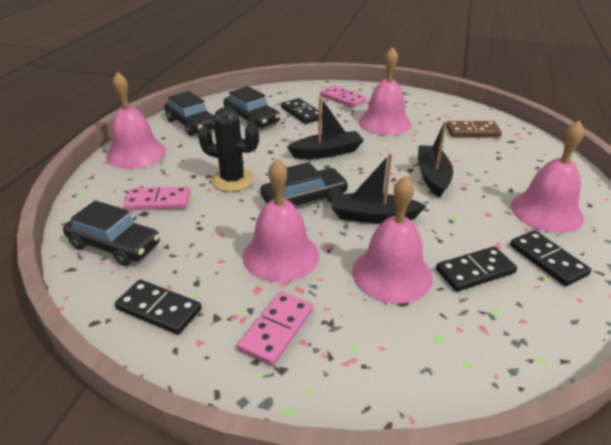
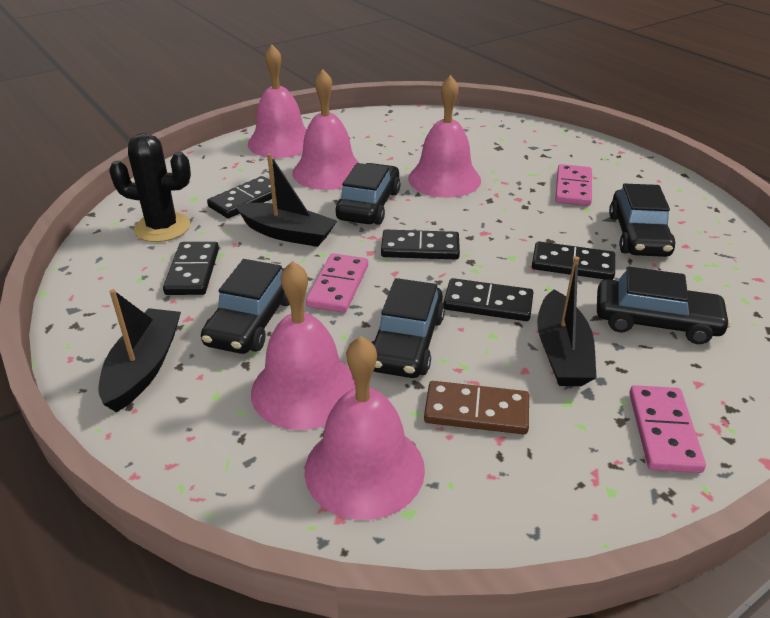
black car: [63,200,160,266] [164,91,214,136] [223,86,280,128] [260,162,349,207] = 4 -> [201,259,290,354] [335,163,400,225] [371,278,445,378] [597,266,731,344] [609,184,675,257] = 5
black domino: [115,280,202,335] [281,98,322,124] [436,246,517,292] [510,230,592,286] = 4 -> [163,242,219,295] [207,176,276,218] [381,230,460,259] [443,278,533,321] [532,241,615,280] = 5

